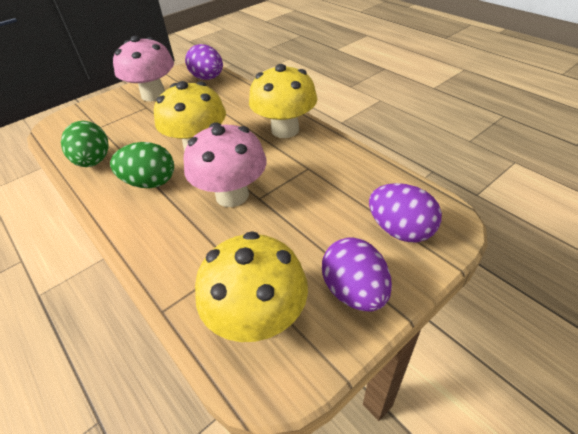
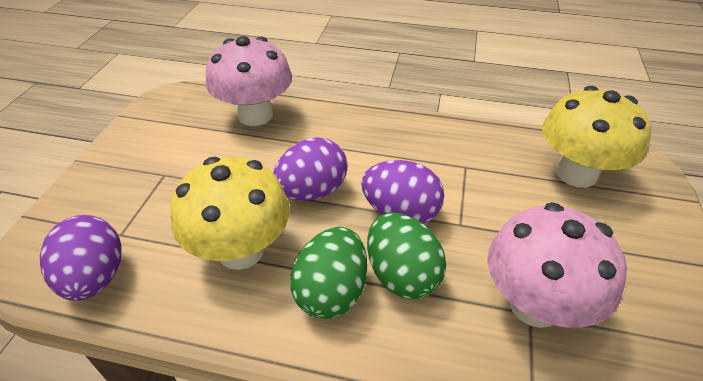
yellow mushroom: [154,81,226,151] [195,231,308,342] [249,64,317,138] = 3 -> [171,157,290,270] [542,86,651,188] = 2

